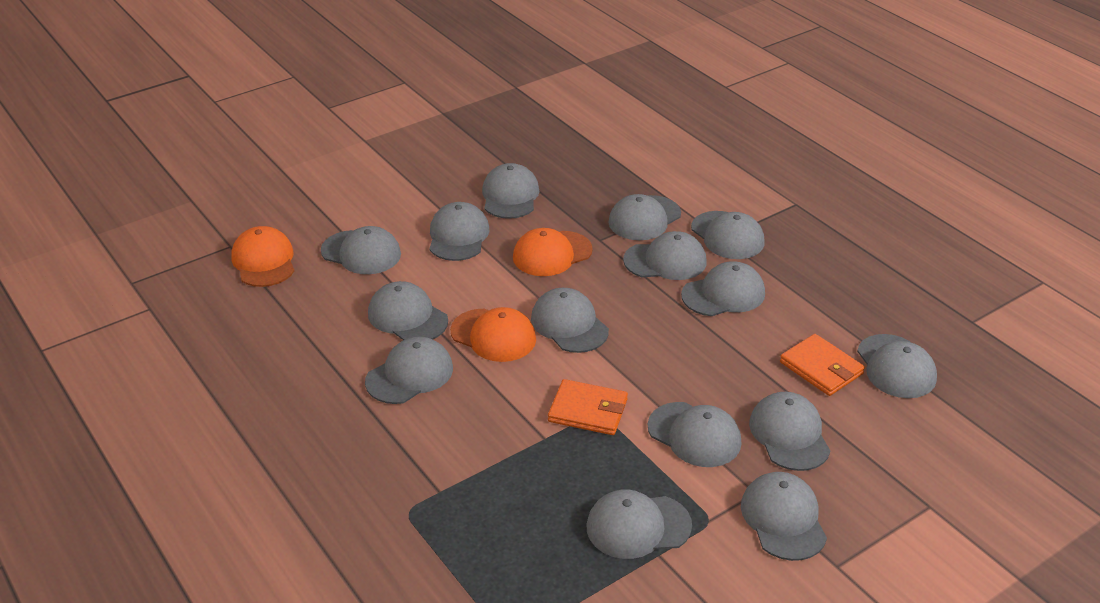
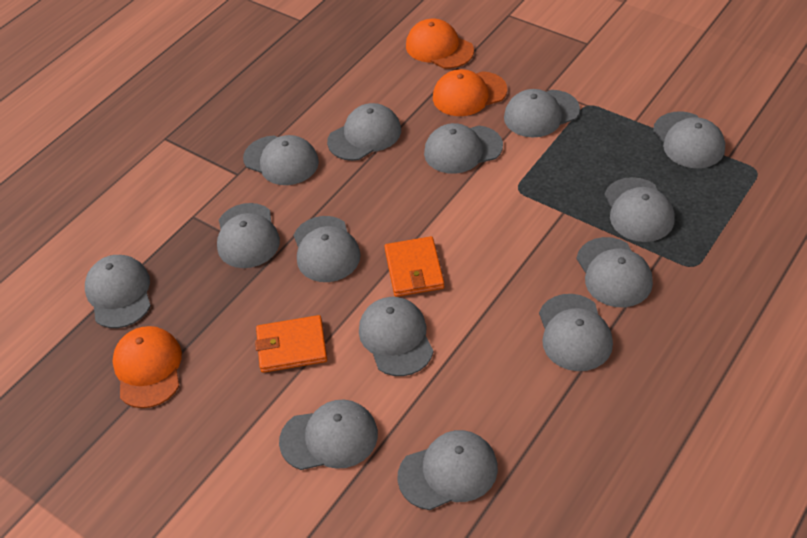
grey cap: [321,226,401,274] [365,337,453,404] [368,281,448,340] [429,202,489,261] [482,163,539,219] [531,288,609,353] [587,489,692,559] [608,194,681,240] [623,231,707,280] [648,402,741,467] [681,261,765,316] [691,211,765,259] [741,472,827,561] [749,392,830,471] [857,334,937,398] = 15 -> [85,255,151,328] [217,203,280,268] [243,135,319,185] [279,399,378,470] [294,216,361,282] [327,103,401,161] [359,297,434,376] [397,430,498,510] [424,123,503,174] [504,89,580,137] [539,294,613,371] [577,237,653,307] [604,177,675,242] [653,111,725,168] = 14

